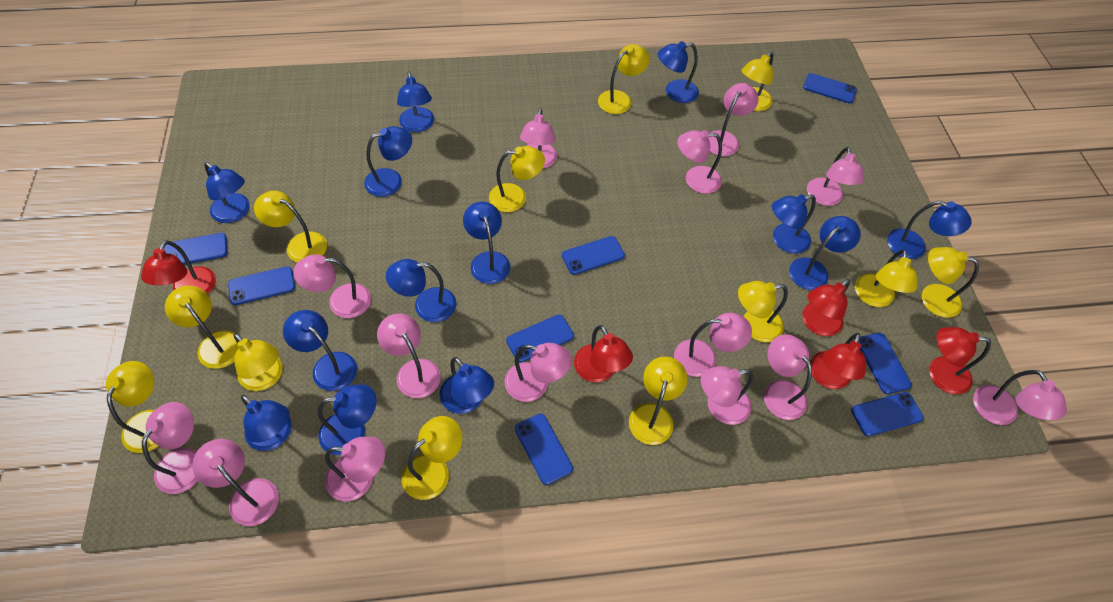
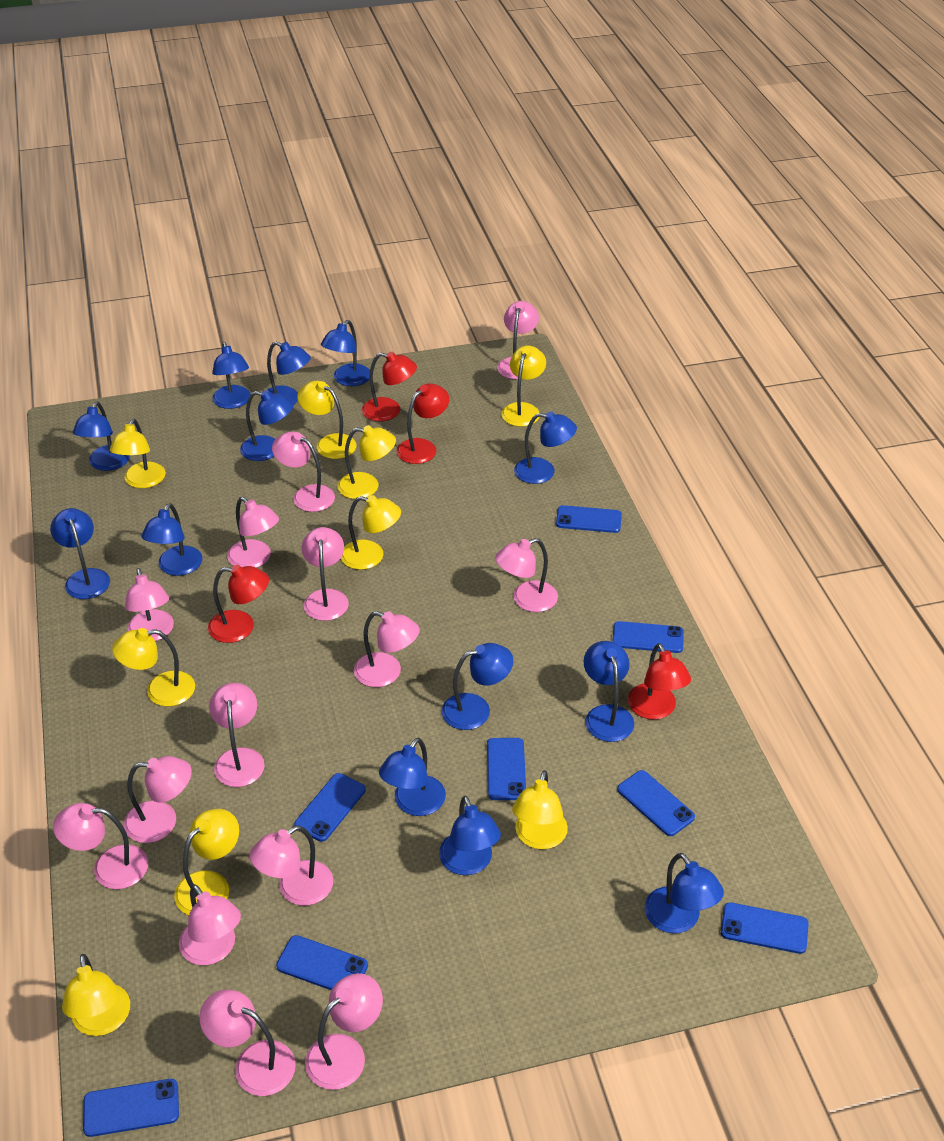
red lamp: [141,240,216,294] [574,325,633,382] [802,279,850,336] [810,333,866,389] [929,327,991,394] = 5 -> [208,565,269,643] [362,352,417,421] [397,383,449,464] [628,643,691,720] = 4
yellow lamp: [106,361,158,453] [165,286,239,369] [234,333,283,391] [254,190,327,263] [401,416,462,500] [489,146,545,212] [598,44,650,114] [629,357,688,445] [738,281,788,342] [741,52,773,111] [855,249,917,307] [922,247,979,318] = 12 -> [62,954,130,1036] [110,419,166,488] [112,628,195,707] [174,809,239,915] [297,381,356,459] [337,425,396,499] [341,495,401,570] [501,345,546,427] [512,770,568,849] = 9

